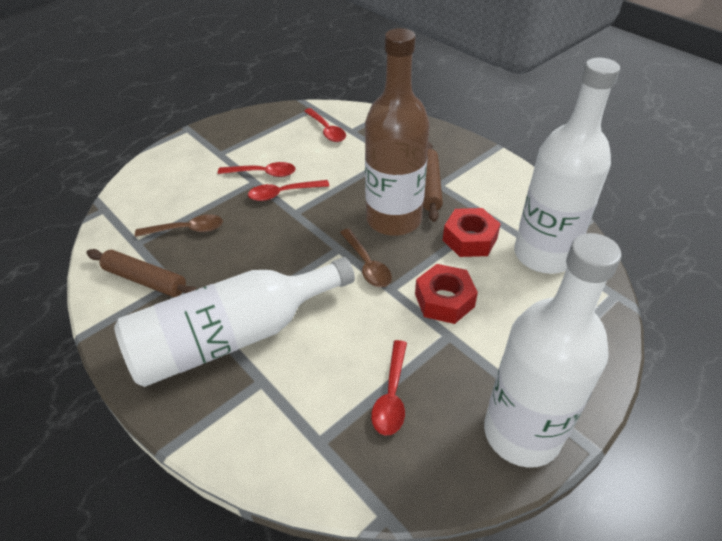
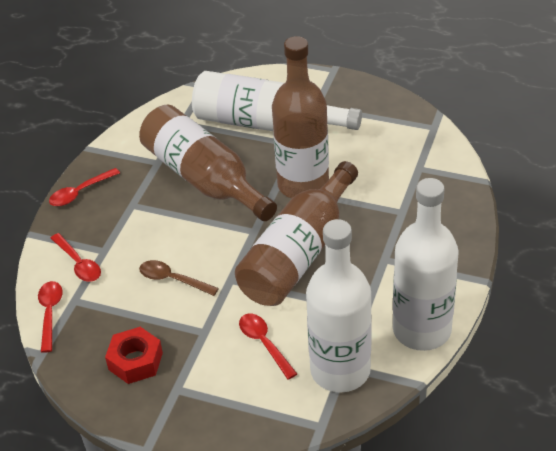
brown bottle: [365,28,430,236] = 1 -> [139,105,277,221] [235,161,358,306] [272,36,329,199] = 3
brown rolling pin: [86,249,198,297] [423,142,443,222] = 2 -> none = 0
brown spoon: [135,214,223,237] [340,228,392,287] = 2 -> [139,260,219,296] = 1
red nut: [415,264,478,324] [443,208,501,257] = 2 -> [105,327,163,384] = 1

